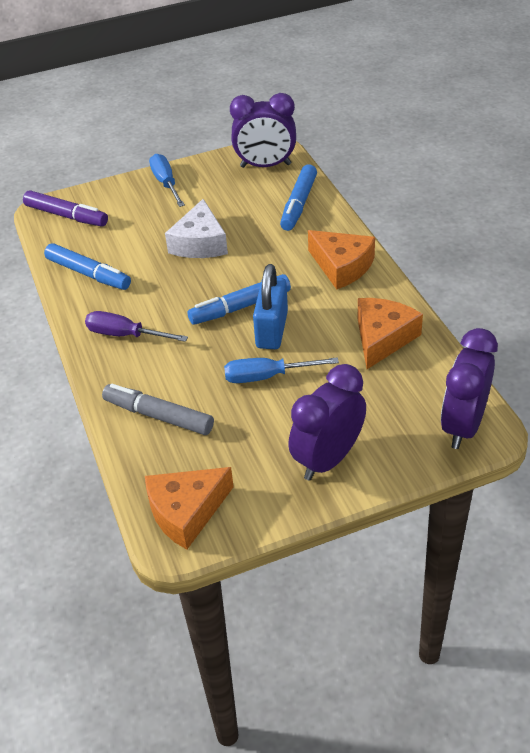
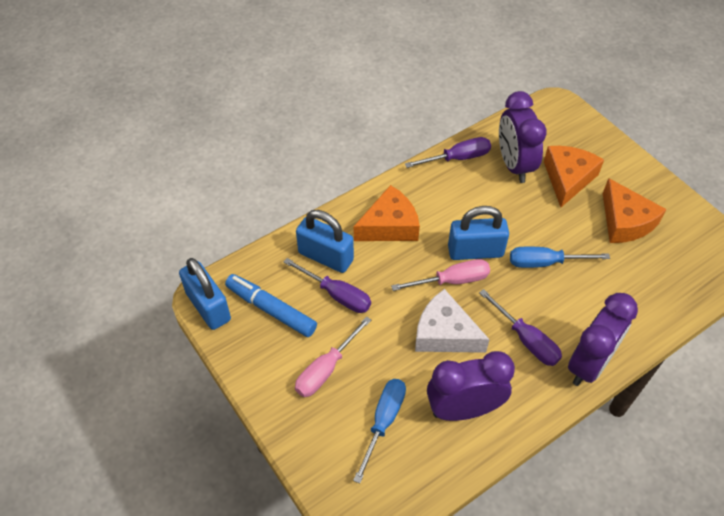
blue marker: [44,243,131,290] [187,274,291,325] [280,164,317,231] = 3 -> [225,274,317,337] = 1
blue padlock: [253,264,288,349] = 1 -> [179,258,231,330] [296,210,354,273] [448,206,509,260] = 3
grey marker: [102,384,214,435] = 1 -> none = 0
pink screwdriver: none = 0 -> [295,316,371,397] [391,259,490,291] = 2
purple marker: [23,191,108,226] = 1 -> none = 0
purple screwdriver: [85,311,188,342] = 1 -> [284,258,371,313] [405,137,491,168] [479,289,562,366] = 3

